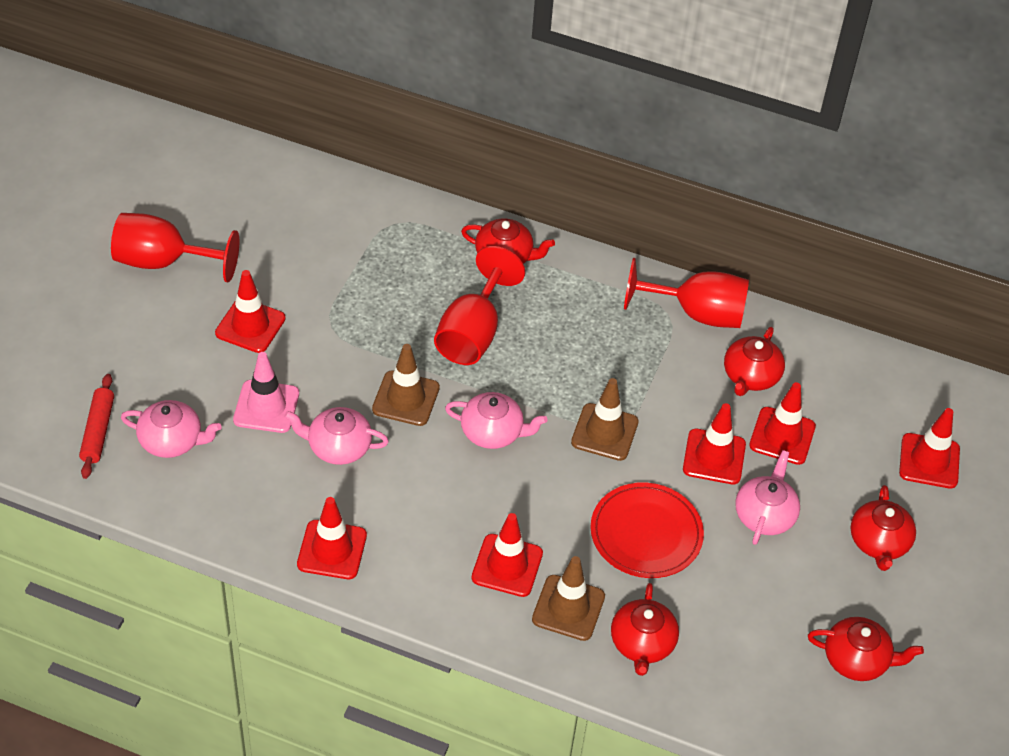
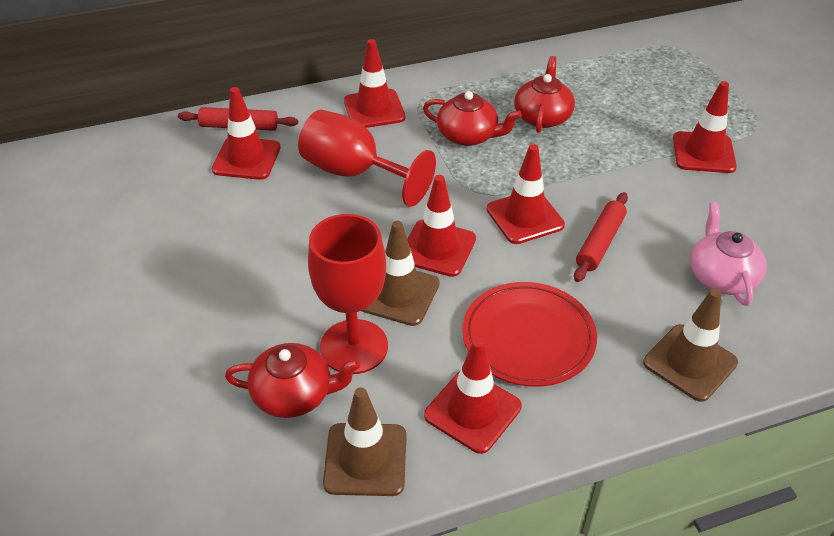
pink teapot: [121,400,222,458] [284,407,389,465] [445,392,548,449] [735,450,800,545] = 4 -> [691,202,767,306] = 1
pink traffic cone: [233,352,299,433] = 1 -> none = 0
red goblet: [111,213,239,283] [434,246,525,365] [624,258,749,328] = 3 -> [298,110,436,207] [308,214,388,374] = 2
red rolling pin: [79,374,114,479] = 1 -> [178,107,298,131] [574,192,628,282] = 2
red teapot: [461,219,555,264] [611,583,679,676] [724,327,785,396] [808,617,924,681] [851,485,916,571] = 5 -> [225,343,360,418] [423,91,522,146] [514,56,575,133] = 3

